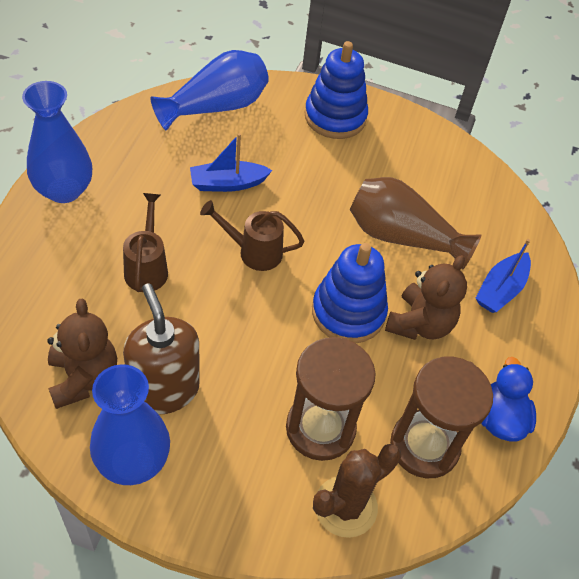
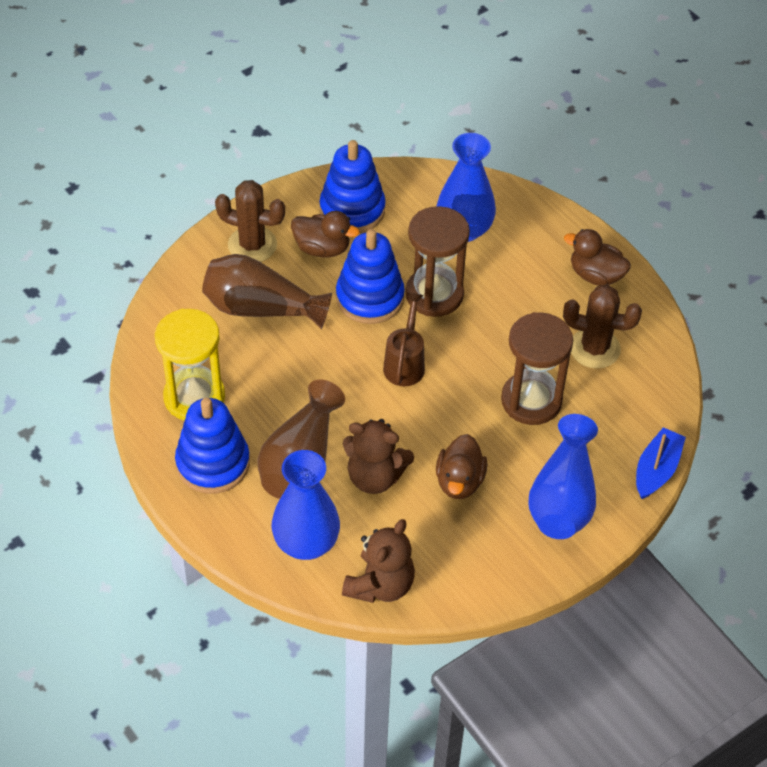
blue boat: [190,133,272,192] [476,239,531,313] = 2 -> [636,427,686,499] = 1
blue duck: [481,357,536,442] = 1 -> none = 0
blue stacking toy: [305,41,368,139] [312,243,388,343] = 2 -> [175,398,250,494] [320,140,386,233] [336,229,405,324] = 3
brown cactus: [313,444,401,538] = 1 -> [215,180,285,262] [563,285,642,369] = 2
brown duck: none = 0 -> [291,211,360,257] [436,434,487,499] [564,229,631,286] = 3
brown soap dispenser: [123,283,200,415] = 1 -> none = 0
brown vase: [350,177,481,270] = 1 -> [202,254,332,329] [258,380,345,499] = 2
brown watering can: [123,193,168,292] [200,200,304,271] = 2 -> [383,293,425,386] = 1
yellow hourglass: none = 0 -> [155,309,225,421] = 1

